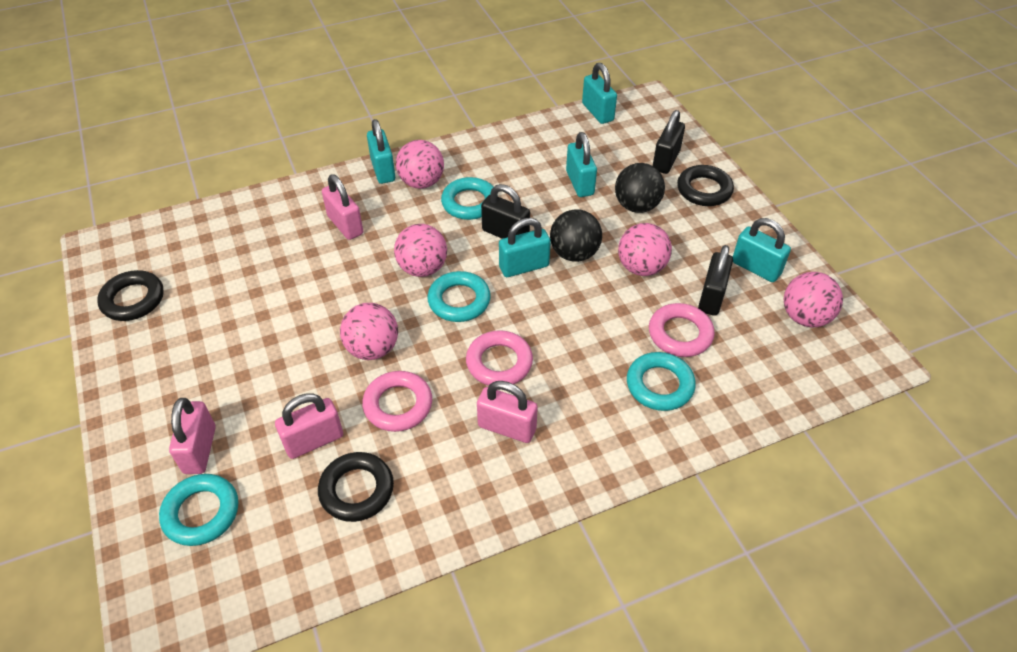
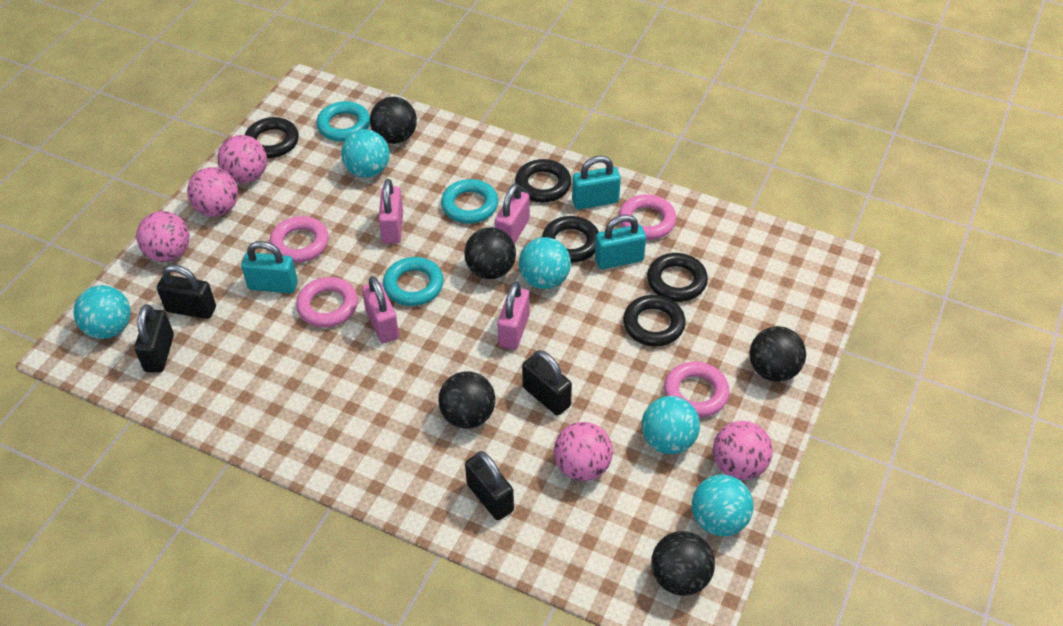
black ball: [550,209,602,262] [615,163,665,213] = 2 -> [370,97,417,144] [438,371,495,429] [464,227,516,279] [651,531,715,596] [749,326,806,382] = 5
black padlock: [481,184,530,239] [653,110,685,174] [698,245,733,316] = 3 -> [134,304,174,373] [157,265,216,319] [465,451,514,520] [522,350,572,416] = 4
black ring: [97,270,164,321] [318,452,394,522] [677,165,734,206] = 3 -> [245,117,299,158] [515,159,571,202] [542,216,599,263] [623,295,686,346] [647,253,708,302] = 5
pink ring: [362,371,432,432] [466,330,533,386] [649,303,715,357] = 3 -> [270,216,329,263] [296,277,358,327] [619,194,677,240] [664,362,730,418] = 4
turquoise ball: none = 0 -> [73,285,130,339] [341,130,390,178] [519,237,571,289] [642,396,700,454] [692,474,753,536] = 5
turquoise padlock: [367,119,395,184] [499,218,551,277] [566,132,597,197] [582,63,617,124] [733,218,791,282] = 5 -> [241,241,298,294] [572,156,621,209] [595,215,646,269] = 3
turquoise ring: [159,474,238,546] [427,271,491,322] [441,177,498,220] [627,352,696,411] = 4 -> [317,101,370,141] [383,257,444,306] [441,179,498,223] = 3

